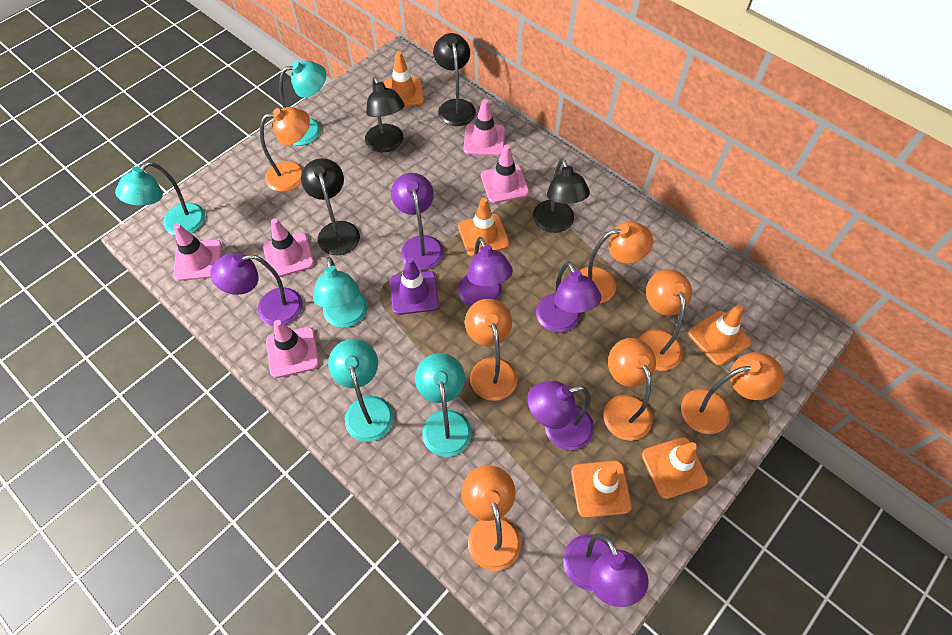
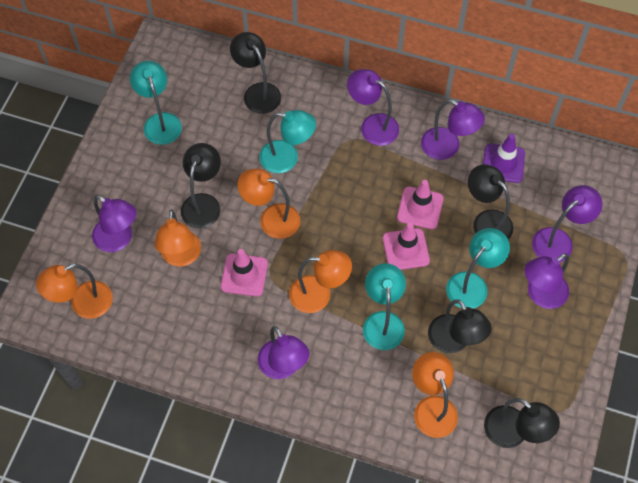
black lamp: [301,158,360,255] [365,77,405,152] [433,33,476,126] [533,158,590,233] = 4 -> [181,143,221,228] [230,32,281,114] [428,299,492,353] [468,164,513,240] [484,398,560,448] = 5
orange lamp: [260,107,310,192] [461,465,521,571] [465,299,517,401] [579,221,653,303] [604,338,656,441] [639,269,692,371] [681,352,784,434] = 7 -> [36,264,113,319] [154,209,201,267] [237,169,300,239] [289,250,352,313] [412,352,458,438] = 5
orange traffic cone: [383,51,424,107] [458,197,509,257] [571,460,632,518] [642,437,708,499] [688,305,752,366] = 5 -> none = 0
pink traffic cone: [173,224,222,281] [263,218,314,278] [266,320,319,378] [464,99,505,156] [481,145,529,203] = 5 -> [221,249,268,297] [383,223,430,270] [397,180,444,229] = 3
turquoise lamp: [115,162,205,235] [279,61,327,145] [313,257,368,328] [328,339,394,442] [415,353,472,457] = 5 -> [130,61,182,145] [259,110,316,173] [363,263,406,350] [446,228,510,309] = 4

